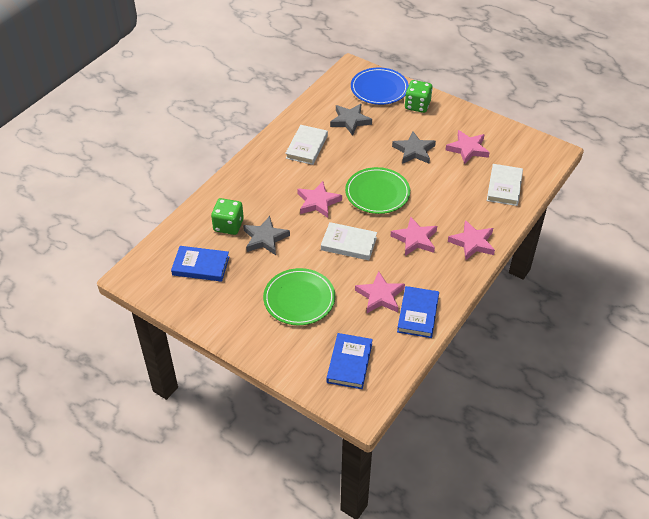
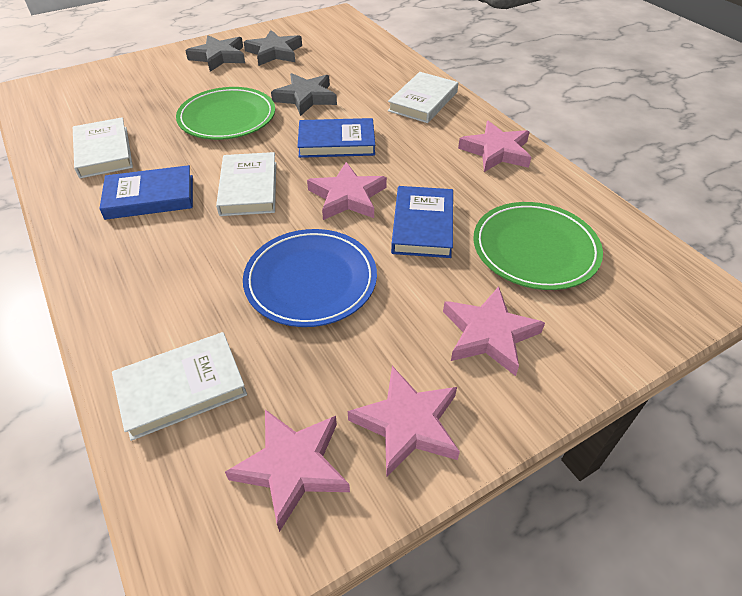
green dice: [211,198,244,235] [405,80,432,113] = 2 -> none = 0
white book: [285,125,328,165] [321,222,377,260] [487,164,523,206] = 3 -> [73,117,133,179] [112,332,247,441] [216,152,276,216] [388,72,458,123] = 4

